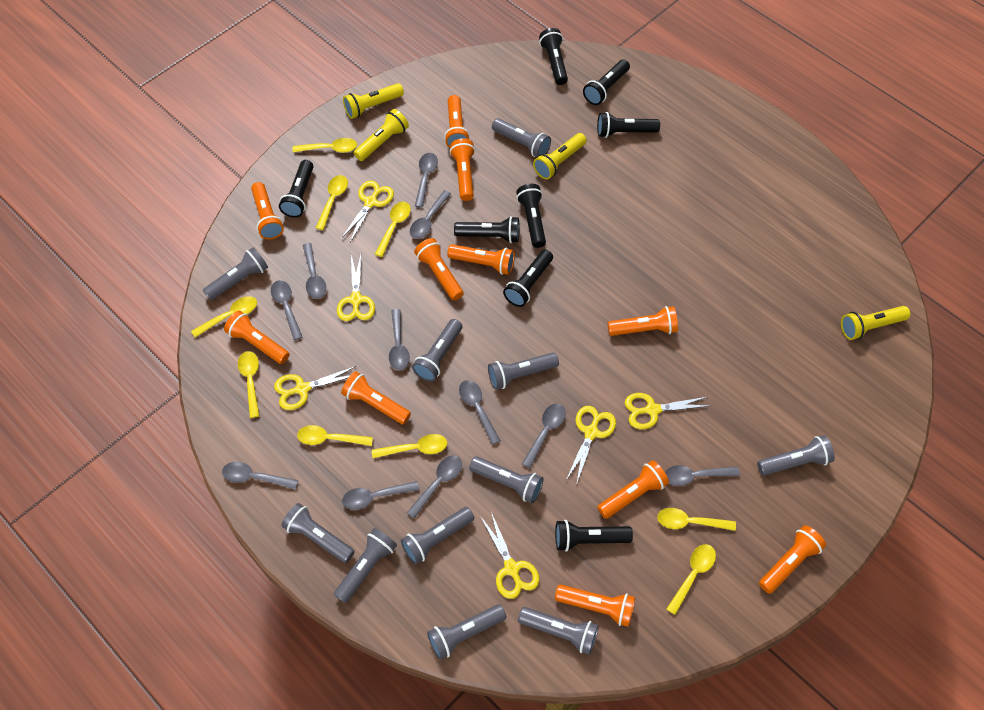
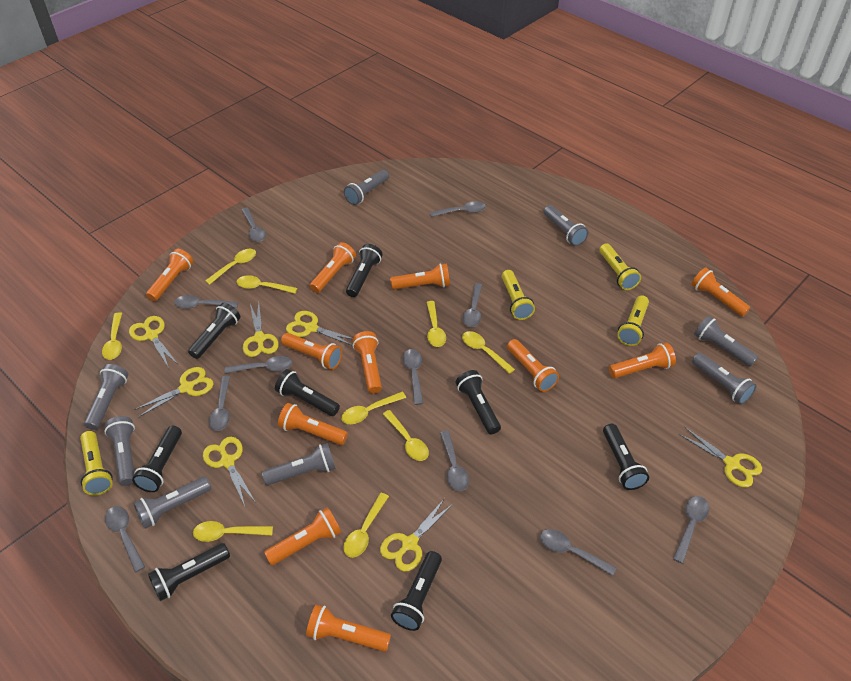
grey flashlight: [203,247,268,301] [281,503,355,563] [334,528,397,603] [401,507,474,564] [412,319,462,382] [427,604,507,660] [469,456,543,504] [488,352,559,390] [492,118,551,157] [518,607,599,655] [757,435,835,476] = 11 -> [84,364,128,430] [104,416,135,486] [133,477,211,529] [262,443,336,485] [344,170,389,205] [543,205,588,246] [692,353,757,405] [694,316,758,367] = 8
yellow scissors: [274,366,356,410] [337,255,375,321] [341,181,394,242] [481,512,539,599] [566,406,616,485] [625,393,710,429] = 6 -> [129,316,178,368] [134,367,214,417] [203,437,256,506] [243,303,279,357] [286,311,353,346] [380,498,454,572] [679,427,762,487] = 7

